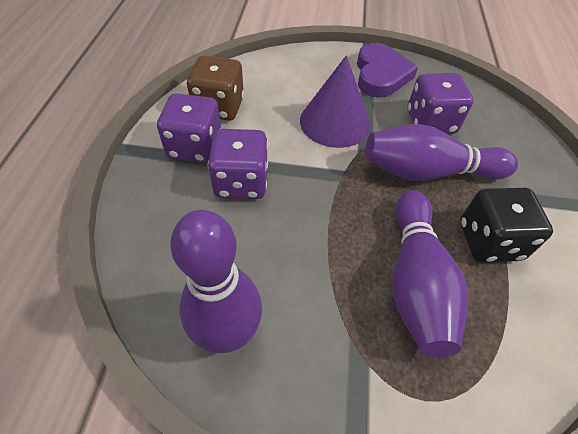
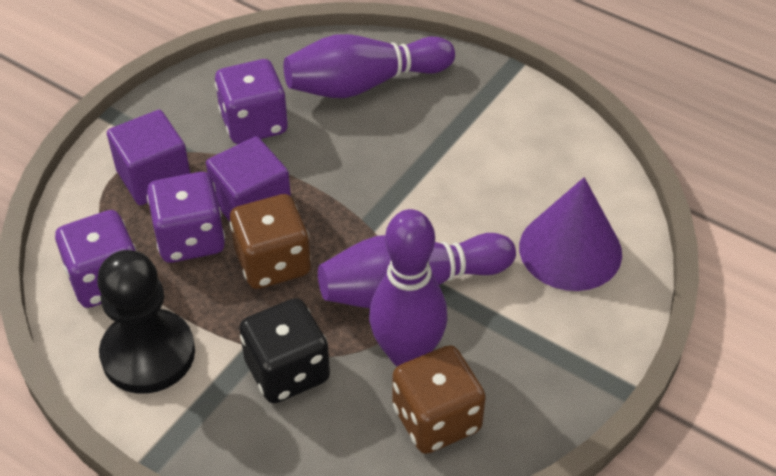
black pawn: none = 0 -> [97,250,195,394] = 1
brown dice: [187,55,244,121] = 1 -> [230,194,311,289] [392,345,486,454] = 2
purple cube: none = 0 -> [107,110,190,205] [206,136,291,222] = 2
purple heart: [357,43,418,98] = 1 -> none = 0

